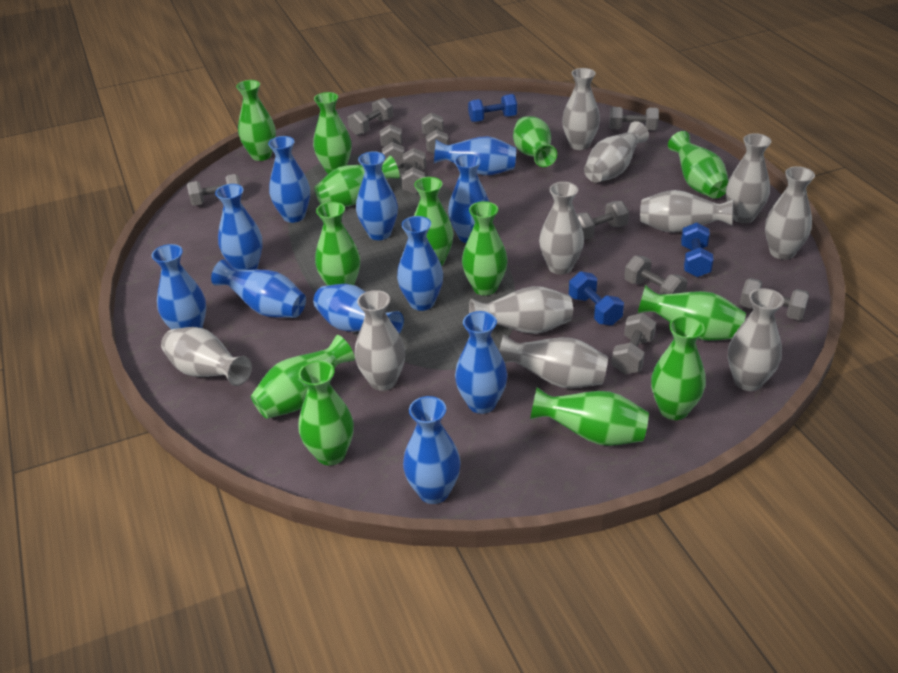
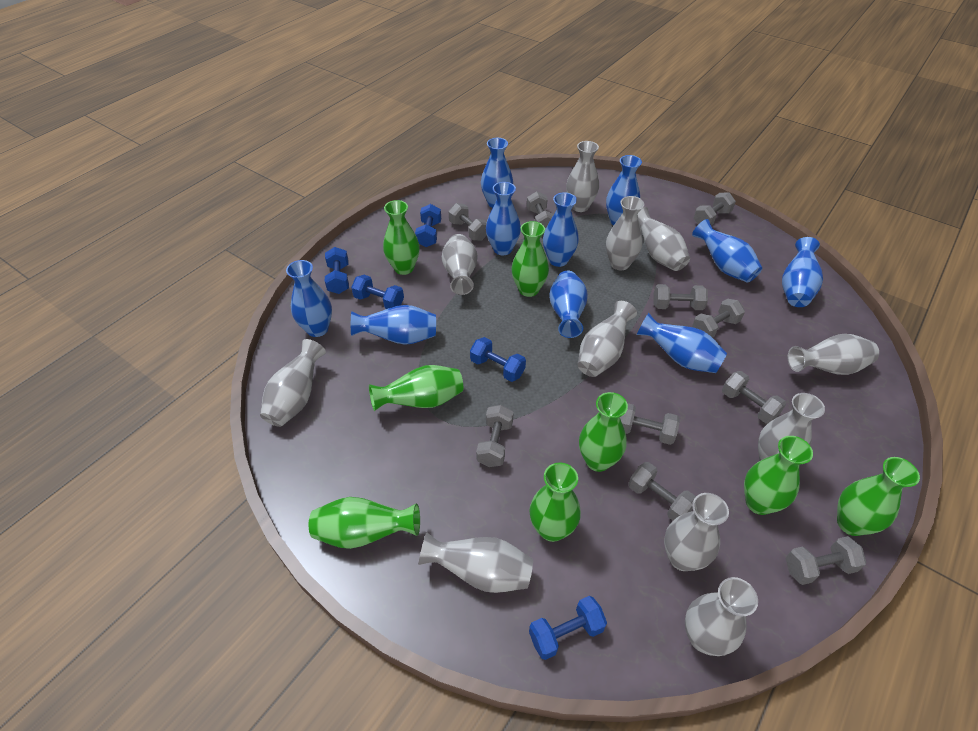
blue dumbbell: [468,94,517,122] [569,271,624,326] [681,222,714,277] = 3 -> [325,247,349,294] [351,275,404,309] [415,204,441,247] [470,337,526,382] [529,596,607,660] = 5
blue vase: [152,244,206,329] [211,259,306,318] [215,184,263,270] [268,136,310,223] [313,284,404,334] [356,151,398,240] [397,216,443,311] [403,396,461,504] [434,136,516,175] [448,154,489,243] [455,311,507,414] = 11 -> [286,260,332,337] [351,305,436,345] [481,138,513,208] [486,182,521,255] [543,192,579,267] [549,271,588,338] [606,155,642,226] [637,313,727,373] [692,219,762,283] [782,237,823,307] = 10
green vase: [236,80,276,161] [251,335,355,419] [299,361,354,466] [313,92,352,174] [314,155,400,207] [315,202,360,286] [414,177,453,266] [462,201,508,296] [513,116,557,167] [530,387,649,446] [637,285,746,341] [651,316,706,420] [668,131,729,199] = 13 -> [309,497,420,549] [369,365,463,411] [383,200,420,275] [512,221,549,297] [529,463,581,542] [579,392,628,472] [744,436,813,515] [837,457,920,536] = 8

